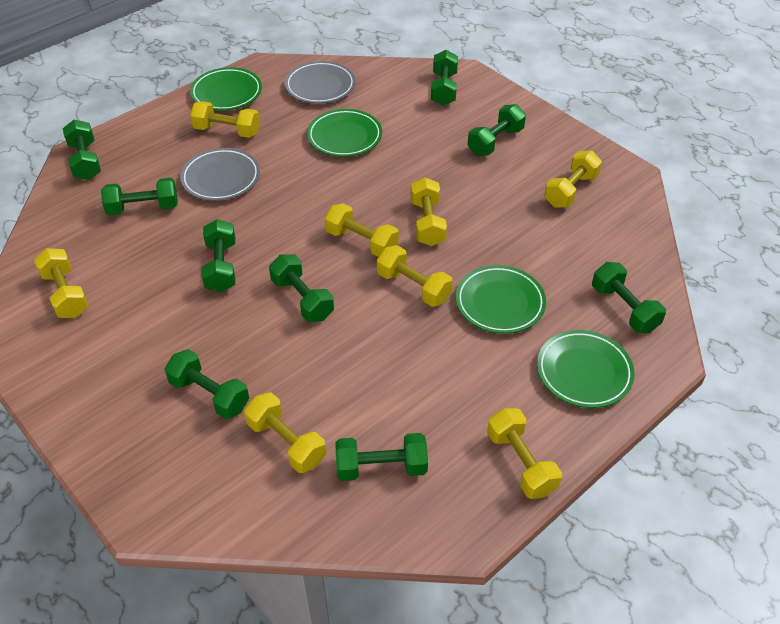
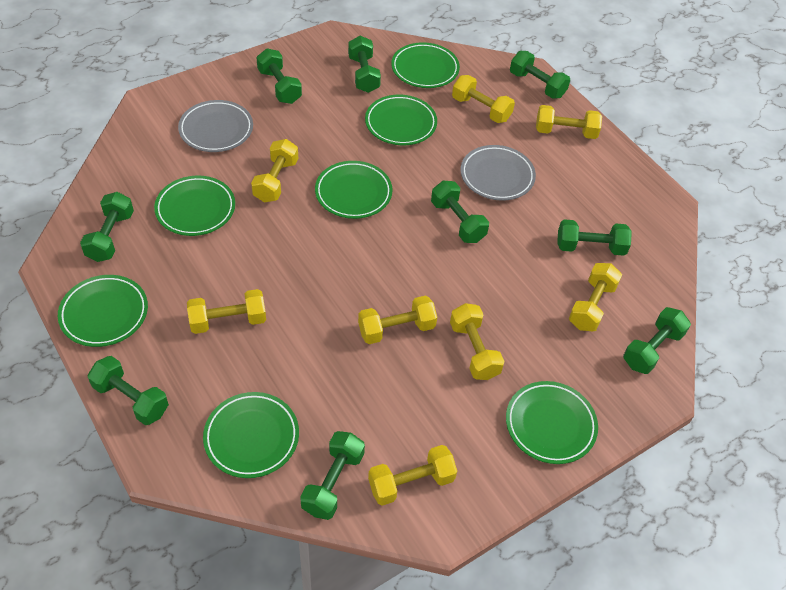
green plate: [190,67,262,111] [307,109,382,157] [456,265,546,334] [537,330,634,408] = 4 -> [58,275,148,347] [154,176,235,236] [203,392,299,478] [315,161,393,219] [365,95,437,145] [391,42,460,88] [506,381,598,464] = 7

